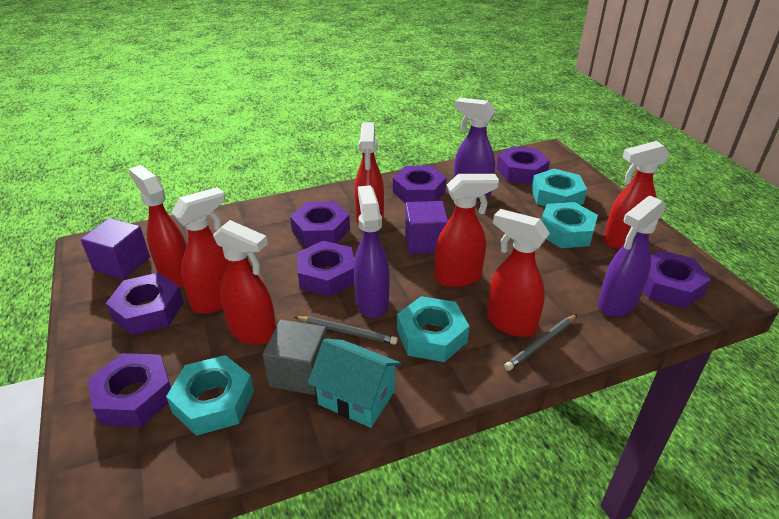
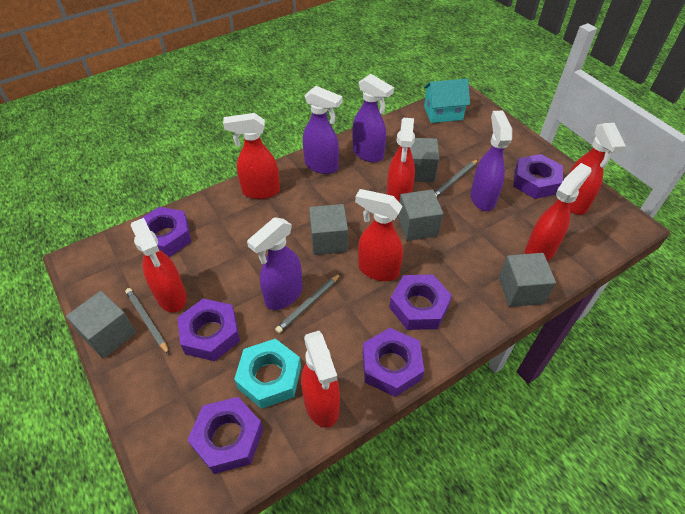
grey cube: [263,319,327,395] = 1 -> [66,291,136,359] [309,204,348,255] [398,189,443,241] [410,138,439,182] [499,253,556,307] = 5
grey pencil: [295,316,398,345] [504,314,577,371] = 2 -> [125,288,169,354] [275,273,341,333] [434,159,478,197] = 3
purple cube: [81,218,150,279] [405,201,448,254] = 2 -> none = 0
purple nut: [88,353,171,427] [106,273,184,335] [290,201,350,246] [297,241,354,297] [393,166,447,204] [496,146,550,184] [643,250,711,308] = 7 -> [141,207,191,257] [177,298,240,361] [187,397,263,474] [363,328,424,397] [389,274,452,330] [513,154,563,199] = 6
purple spray bottle: [354,185,390,318] [454,98,496,199] [598,196,666,317] = 3 -> [247,217,303,310] [303,86,343,174] [352,74,394,162] [470,111,512,211] = 4
turquoise nut: [166,355,254,436] [397,296,469,362] [531,169,587,207] [541,202,598,248] = 4 -> [234,339,301,409] = 1

